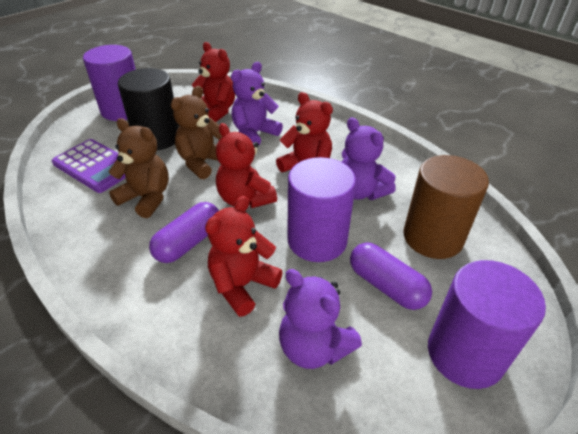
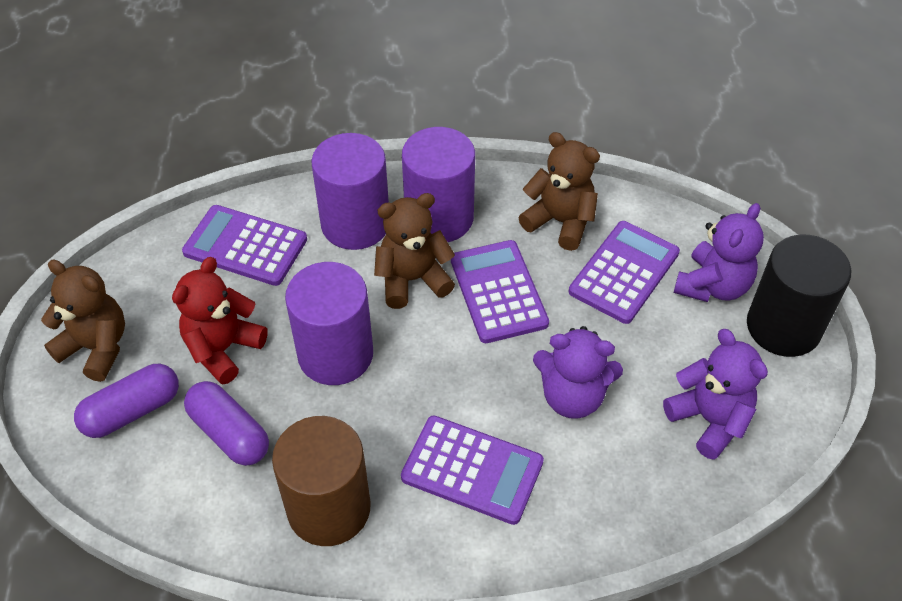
brown teddy bear: [108,118,169,218] [171,86,222,179] = 2 -> [41,260,125,382] [374,193,455,309] [518,132,600,251] = 3
purple calculator: [52,139,125,193] = 1 -> [182,205,307,286] [401,416,544,525] [451,240,549,343] [569,221,680,324] = 4
red teddy bear: [192,42,235,122] [205,196,282,317] [216,123,277,208] [276,92,333,172] = 4 -> [172,257,268,385] = 1

